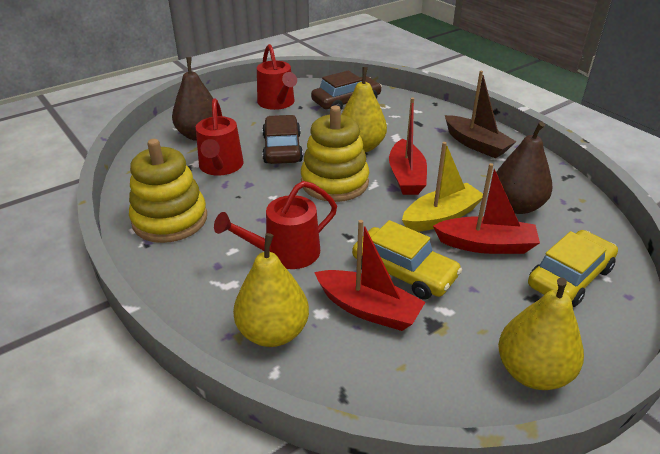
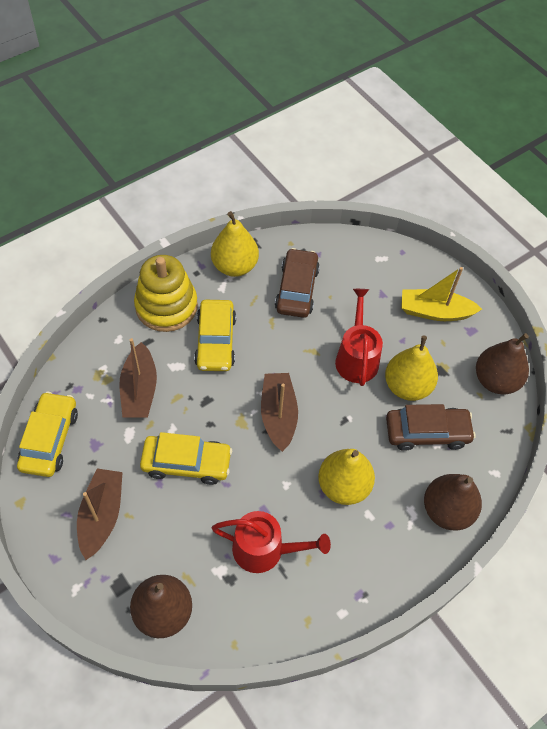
brown boat: [445,71,517,158] = 1 -> [77,469,123,560] [119,338,157,418] [261,373,298,452] = 3
brown pear: [172,57,218,141] [496,122,552,214] = 2 -> [130,575,192,638] [424,474,482,530] [476,333,529,395] = 3
red boat: [314,220,425,331] [389,97,427,195] [433,163,540,254] = 3 -> none = 0
red watering can: [196,98,244,175] [214,181,337,269] [257,44,297,110] = 3 -> [212,511,331,573] [335,289,383,386] = 2
yellow car: [352,220,462,300] [528,230,618,307] = 2 -> [17,392,78,477] [140,432,232,485] [194,300,236,371] = 3
yellow stacking toy: [129,139,207,243] [301,105,369,202] = 2 -> [134,255,198,332] = 1

